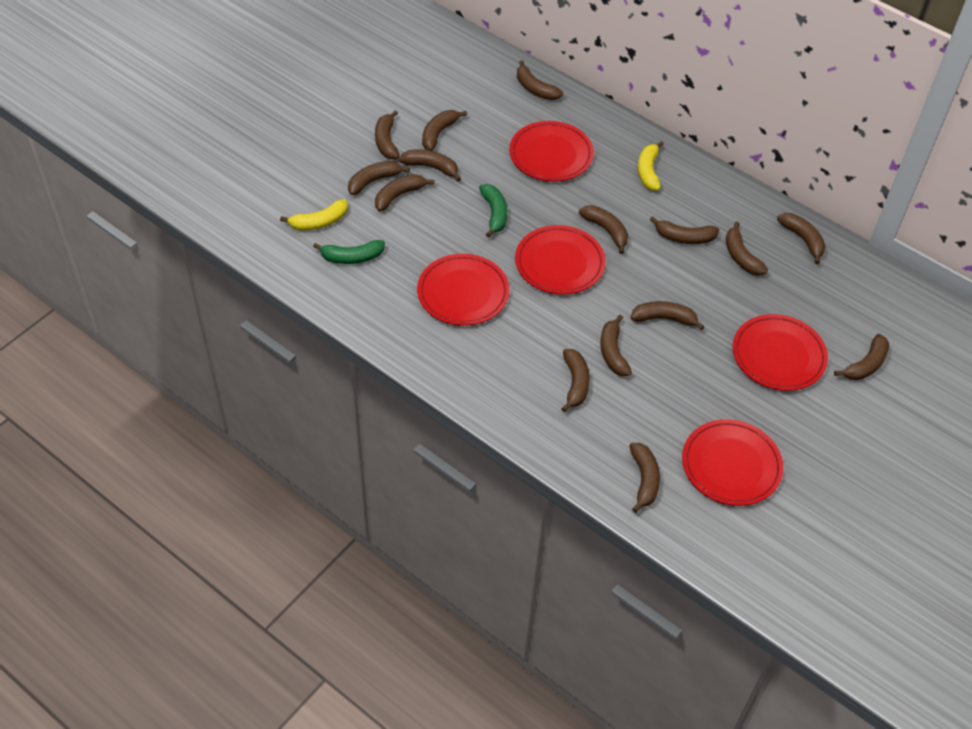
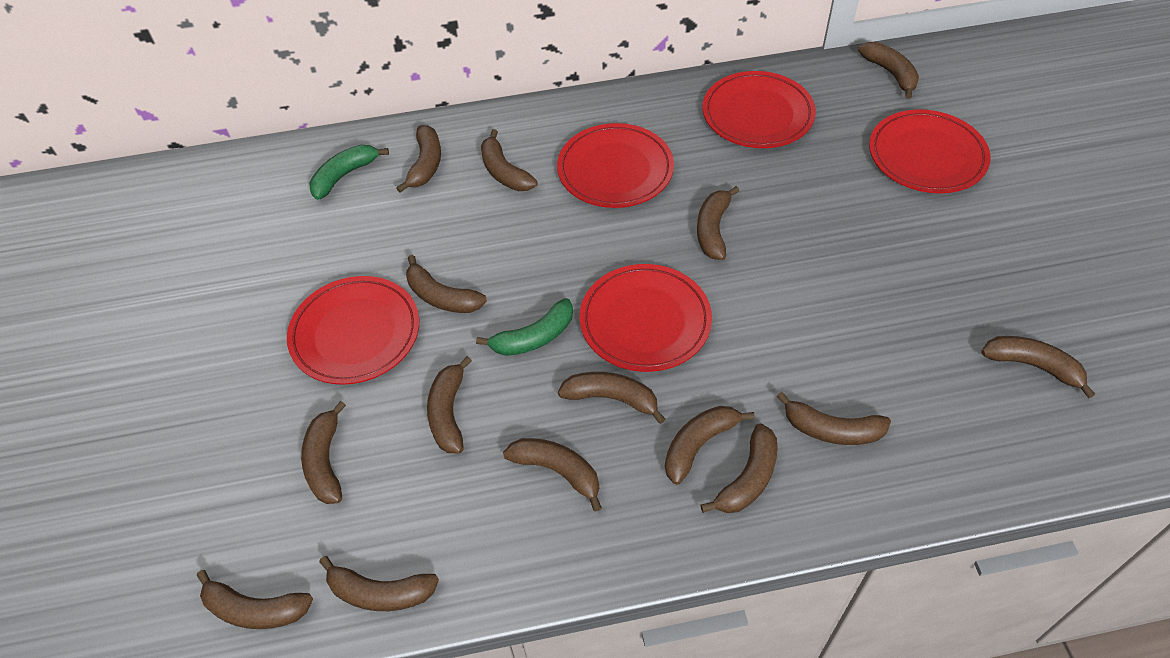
yellow banana: [280,199,348,230] [638,141,664,191] = 2 -> none = 0

